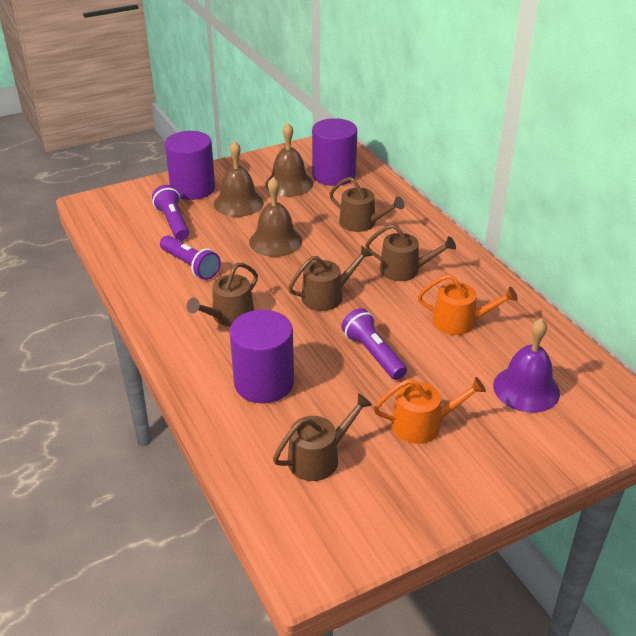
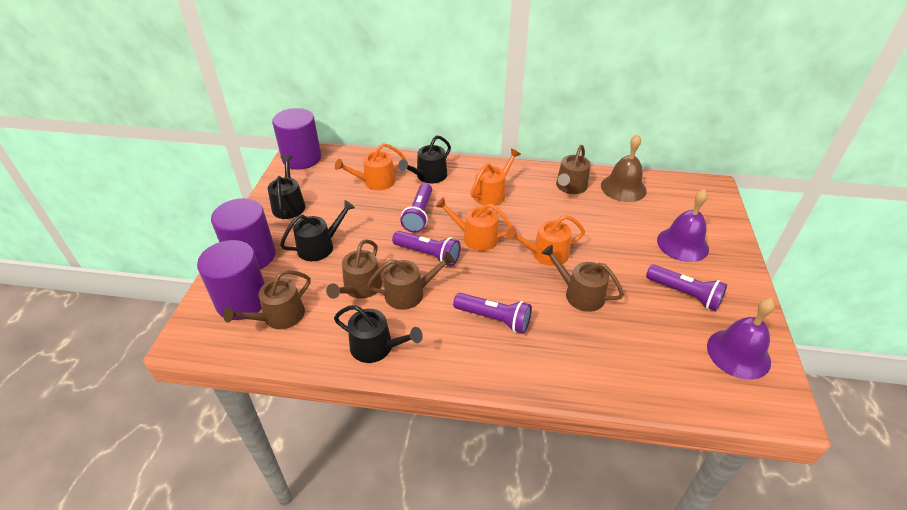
black watering can: none = 0 -> [268,155,305,219] [280,200,355,261] [334,305,423,363] [398,135,451,183] = 4
brown bell: [214,141,264,217] [249,177,302,257] [265,123,313,197] = 3 -> [601,134,647,202] = 1
orange watering can: [374,377,486,444] [418,275,518,335] = 2 -> [335,143,405,190] [435,197,512,251] [471,149,521,206] [506,215,585,266] = 4
purple bell: [493,318,560,413] = 1 -> [657,189,709,262] [707,298,775,380] = 2
purple flashlight: [152,185,189,241] [160,235,221,280] [341,308,407,380] = 3 -> [392,231,461,266] [400,183,432,233] [453,293,532,334] [646,264,727,311] = 4

